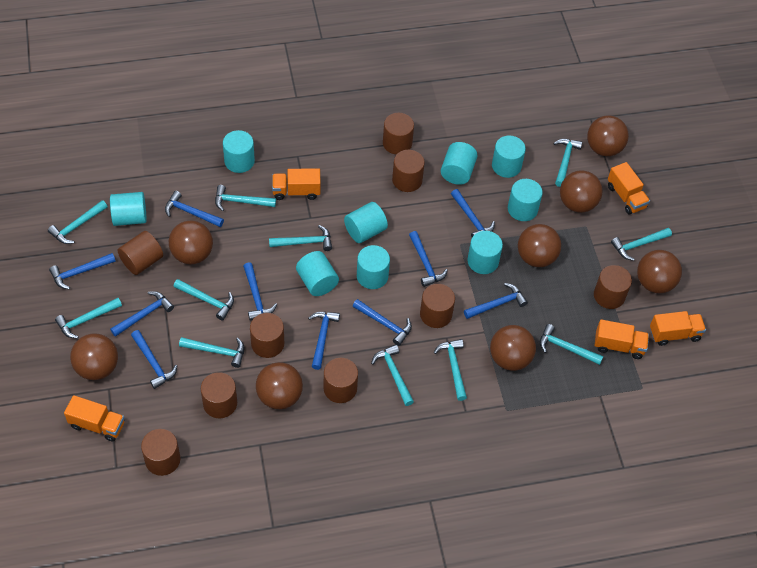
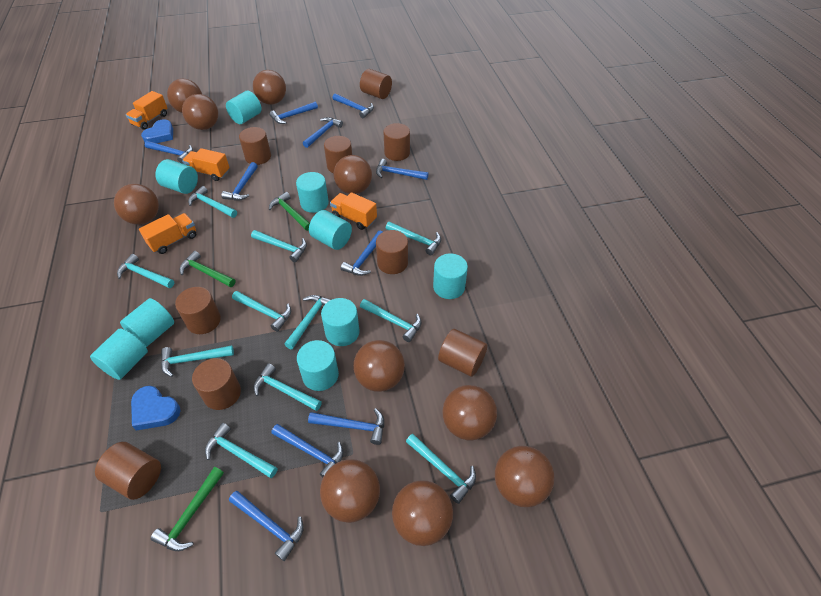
blue heart: none = 0 -> [131,386,181,430] [141,119,173,143] = 2
brown ball: [70,333,118,380] [169,221,213,265] [256,362,303,409] [490,325,536,371] [518,224,561,267] [560,170,602,213] [587,115,629,156] [637,250,682,293] = 8 -> [114,184,159,225] [167,79,202,113] [182,94,218,130] [253,70,286,105] [320,459,380,523] [334,155,372,194] [354,340,405,392] [392,480,453,546] [442,385,497,441] [495,446,555,507] = 10
green hammer: none = 0 -> [151,467,224,551] [180,251,235,287] [269,192,310,231] = 3
orange truck: [64,395,124,441] [272,168,321,200] [595,319,649,359] [608,162,650,214] [650,311,706,346] = 5 -> [126,91,168,130] [139,213,196,254] [182,148,230,181] [330,192,377,230] = 4

